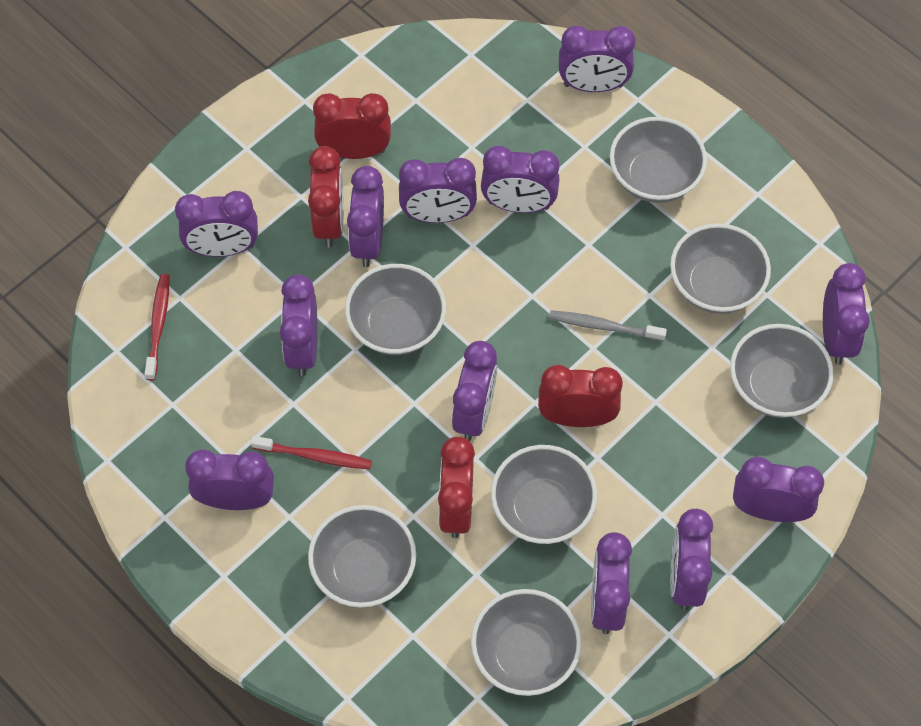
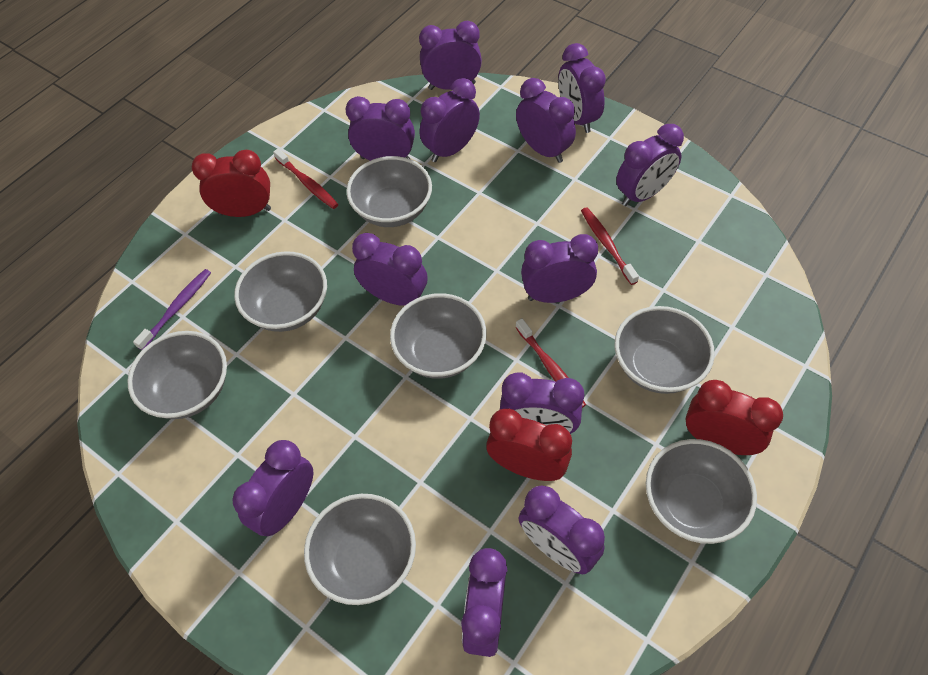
grey toothbrush: [549,310,667,341] = 1 -> none = 0
purple toothbrush: none = 0 -> [133,269,211,350] = 1
red clock: [308,146,344,248] [313,93,391,159] [438,437,475,538] [538,365,623,427] = 4 -> [192,150,271,217] [486,408,572,481] [686,380,783,455] = 3
red toothbrush: [145,274,170,381] [251,436,372,470] = 2 -> [273,149,339,209] [515,318,586,408] [581,207,639,285] = 3

